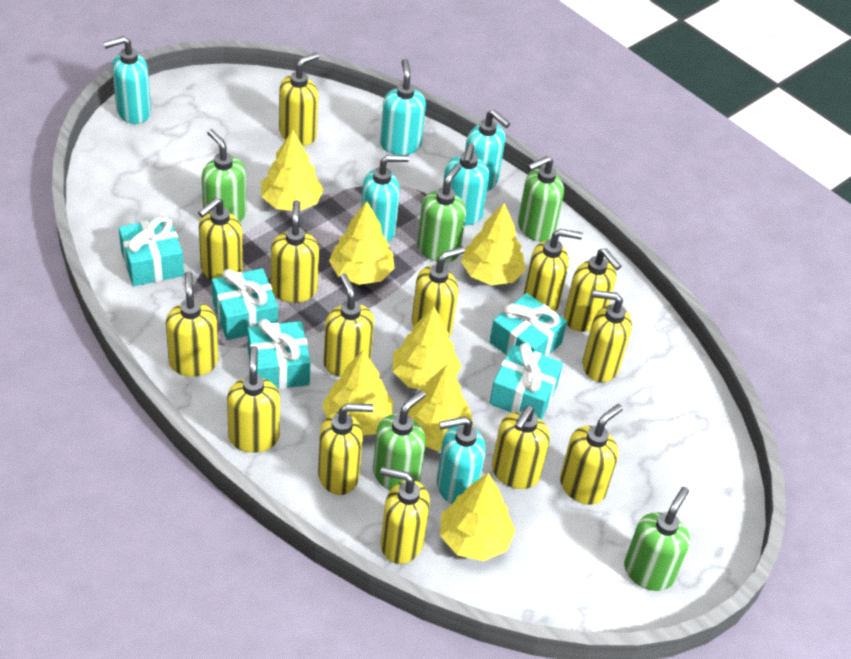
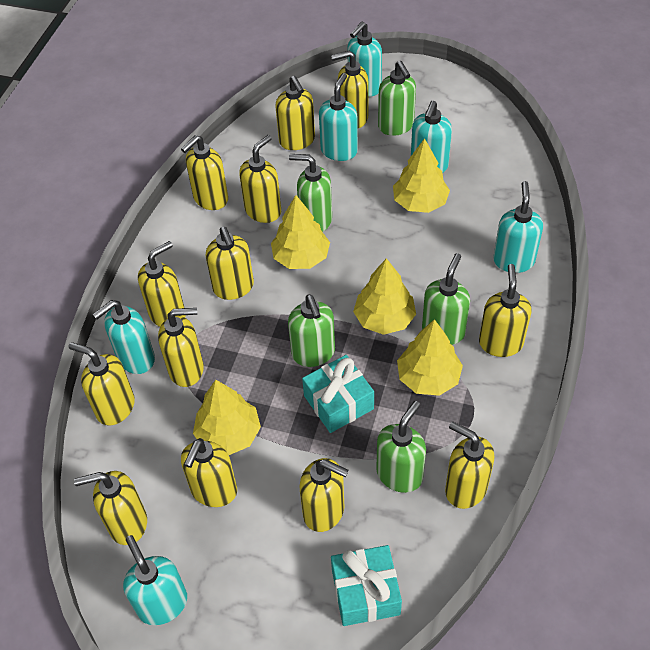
turquoise gift: [119,216,184,286] [212,268,278,340] [248,319,311,389] [489,293,567,357] [489,343,563,420] = 5 -> [302,355,374,433] [331,545,402,626] = 2
yellow soap dispenser: [166,271,218,377] [198,198,243,281] [227,346,280,453] [271,200,319,303] [279,53,319,146] [318,403,373,495] [323,274,374,377] [380,467,430,564] [412,246,465,338] [492,405,550,489] [523,229,583,312] [560,404,623,505] [564,248,621,332] [583,290,632,382] = 14 -> [69,342,135,425] [74,471,147,545] [138,241,186,327] [158,308,204,387] [181,135,228,210] [181,438,237,507] [206,227,254,300] [239,135,281,223] [276,76,315,150] [300,458,348,532] [331,50,368,128] [445,421,494,509] [479,264,532,357] = 13
yellow tree: [261,130,324,211] [322,350,393,435] [329,201,395,285] [393,307,461,390] [408,364,474,451] [440,473,516,561] [461,203,526,285] = 7 -> [193,380,261,455] [271,195,330,269] [353,258,416,335] [393,138,450,213] [397,319,463,396] = 5

